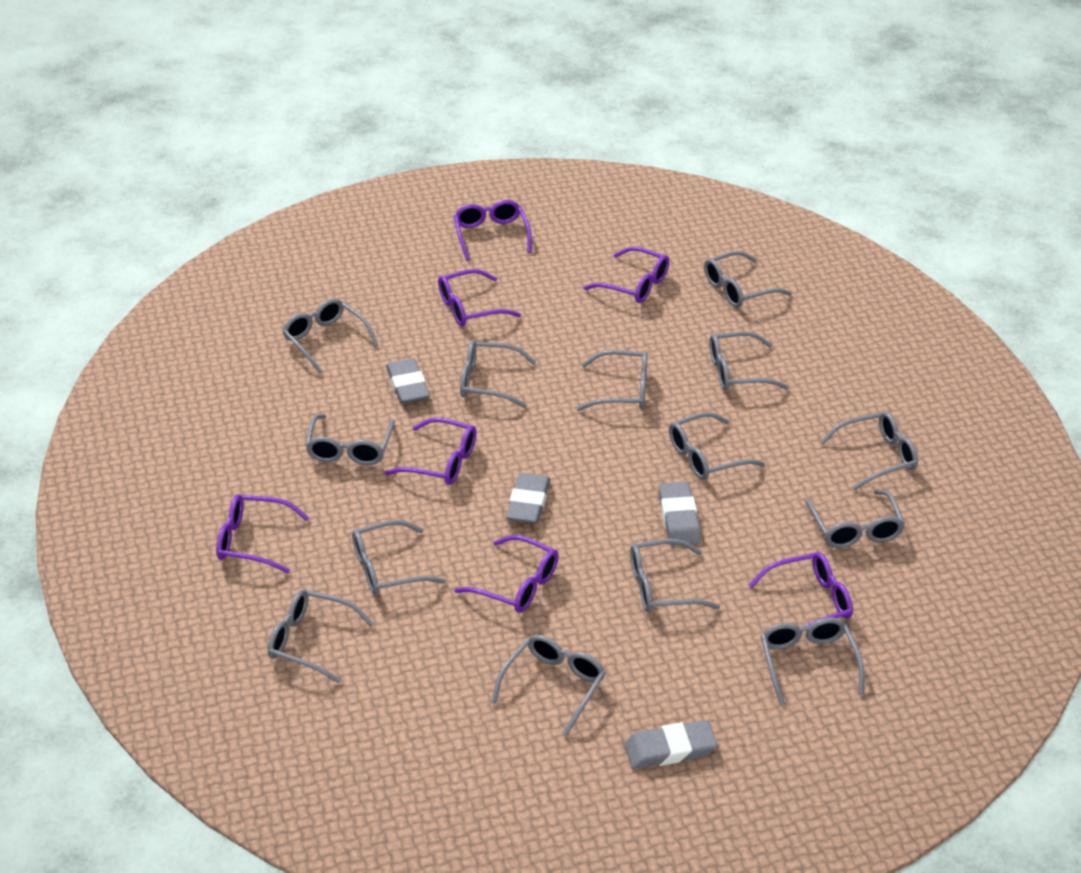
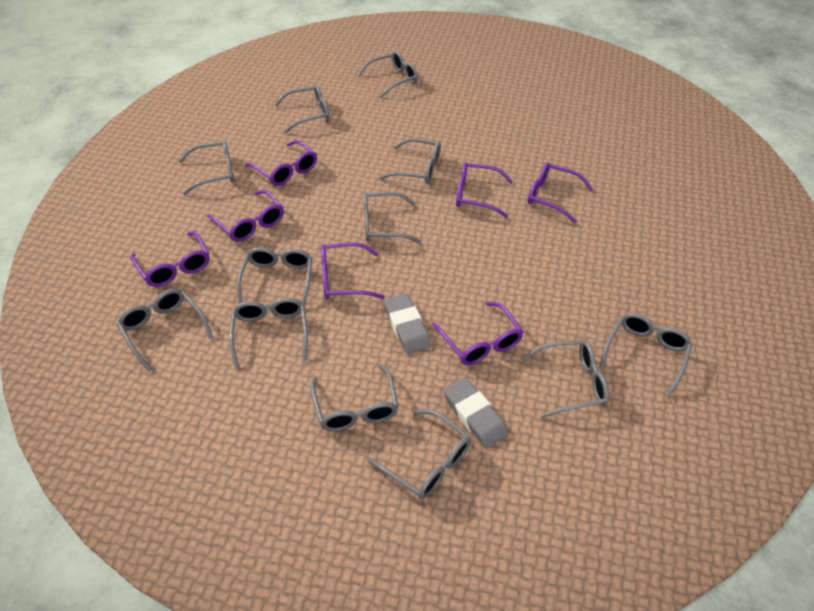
grey eraser: [386,358,430,404] [506,473,550,524] [624,720,717,769] [659,482,701,546] = 4 -> [384,293,431,354] [443,377,508,448] = 2
grey glasses: [268,590,374,683] [282,299,378,374] [305,414,395,465] [352,520,446,595] [460,340,536,408] [491,635,606,736] [576,350,648,411] [630,539,720,612] [669,412,765,480] [704,251,791,308] [709,331,789,390] [761,618,864,705] [804,489,905,548] [821,411,918,490] = 14 -> [117,289,213,372] [179,140,234,195] [229,298,308,368] [237,247,312,307] [274,84,329,133] [310,364,399,431] [358,51,418,98] [363,192,421,243] [367,409,471,499] [379,138,441,184] [521,340,609,418] [599,313,693,397] = 12

